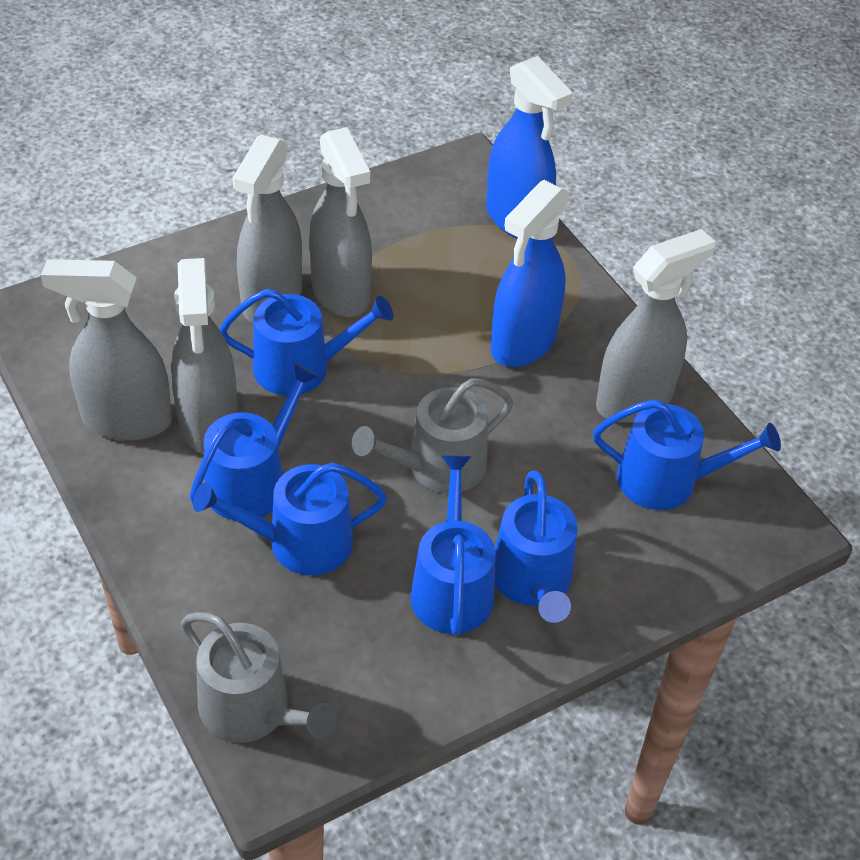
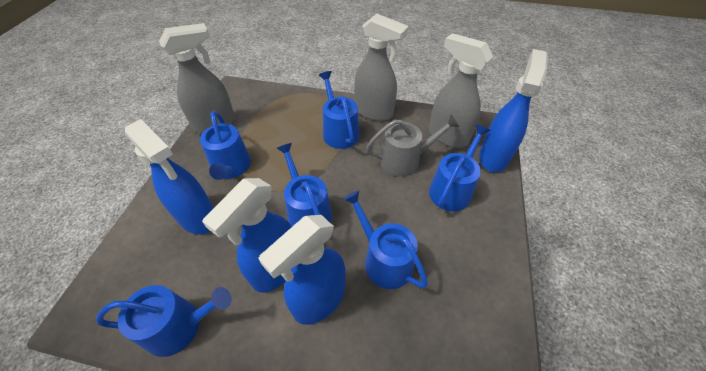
blue spray bottle: [486,56,573,238] [491,180,570,367] = 2 -> [125,119,213,235] [202,178,292,293] [258,215,346,325] [479,49,548,172] = 4
grey spray bottle: [41,259,172,441] [171,258,238,453] [232,134,302,323] [309,127,372,317] [596,229,716,423] = 5 -> [159,23,235,133] [355,14,409,121] [429,33,493,148] = 3
grey watering can: [181,612,337,743] [352,378,513,493] = 2 -> [366,115,460,177] = 1

